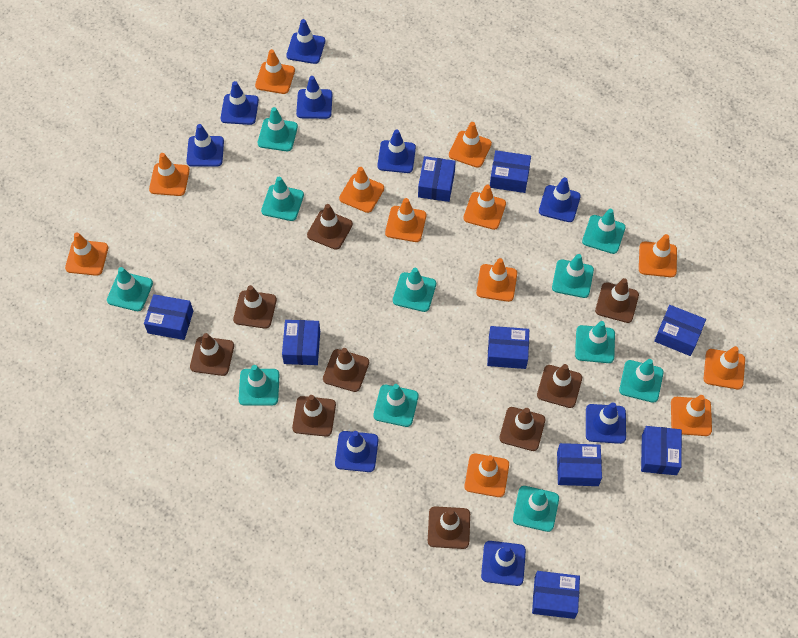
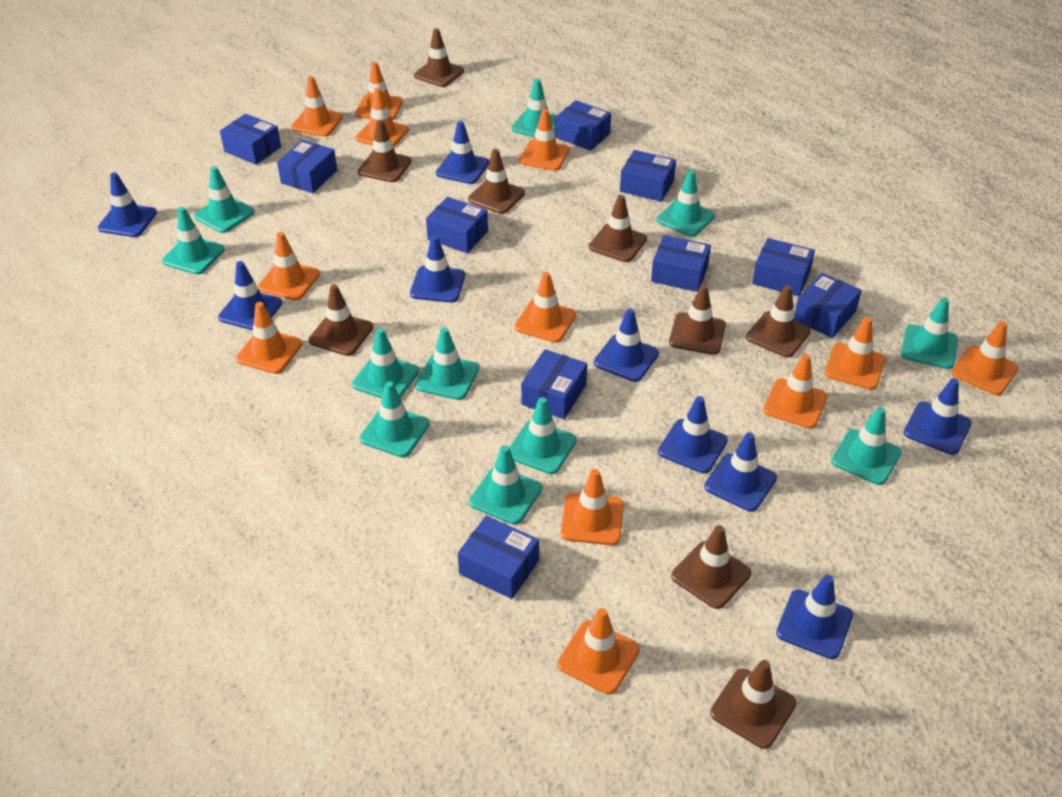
blue box: [144,294,193,340] [282,320,320,365] [418,156,456,202] [487,326,529,369] [490,150,531,193] [532,571,580,619] [557,443,602,486] [641,426,682,475] [654,305,706,356] = 9 -> [220,114,281,165] [277,140,337,193] [426,197,488,253] [458,516,539,599] [521,349,587,419] [555,100,611,151] [620,150,676,202] [651,235,711,292] [752,238,815,296] [794,273,862,338] = 10

